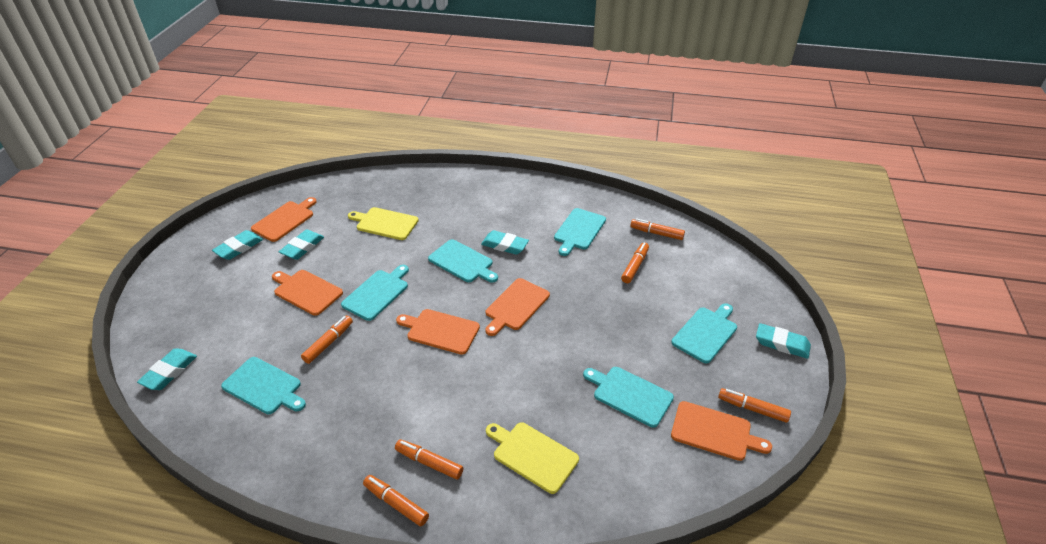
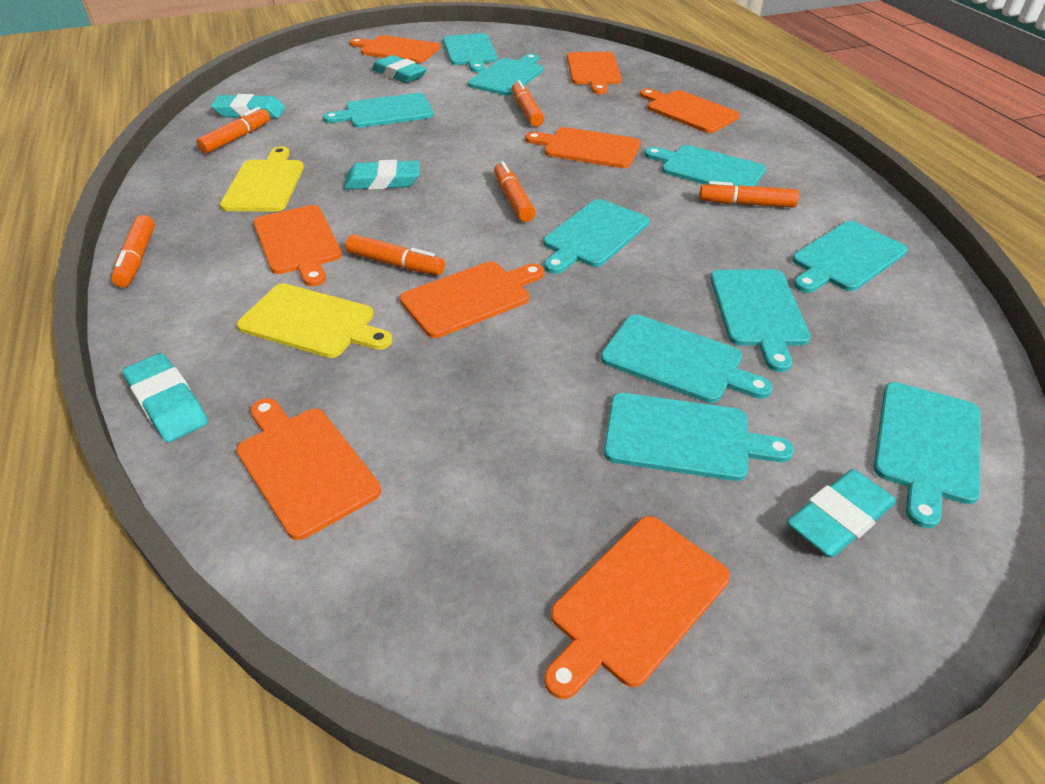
orange cutting board: [251,197,317,242] [272,270,343,316] [396,309,480,355] [485,278,550,336] [671,401,772,461] = 5 -> [236,398,381,540] [253,205,342,286] [350,35,440,63] [400,262,544,338] [525,127,640,168] [544,516,730,699] [567,52,622,94] [640,88,740,133] = 8
turquoise cutting board: [221,357,306,414] [341,265,409,321] [428,239,498,283] [554,208,606,256] [583,367,674,428] [671,303,737,363] = 6 -> [323,93,434,128] [443,33,498,73] [468,54,543,96] [543,199,649,274] [601,315,773,403] [604,393,794,481] [644,145,766,186] [710,269,810,372] [792,221,908,293] [874,382,981,528] = 10

